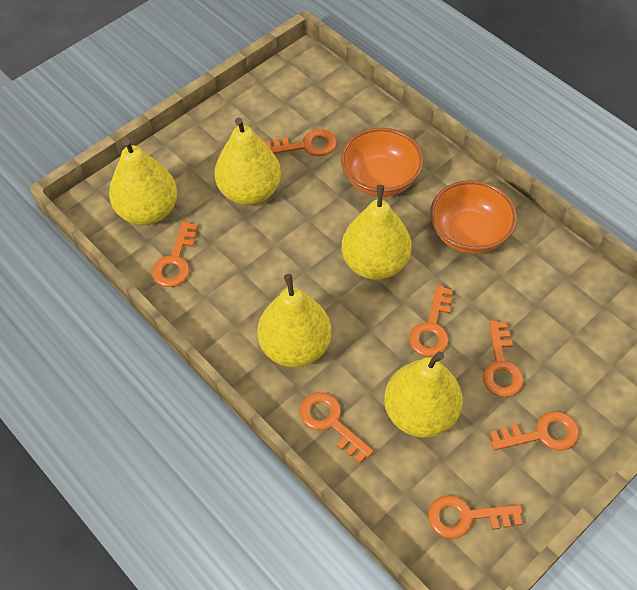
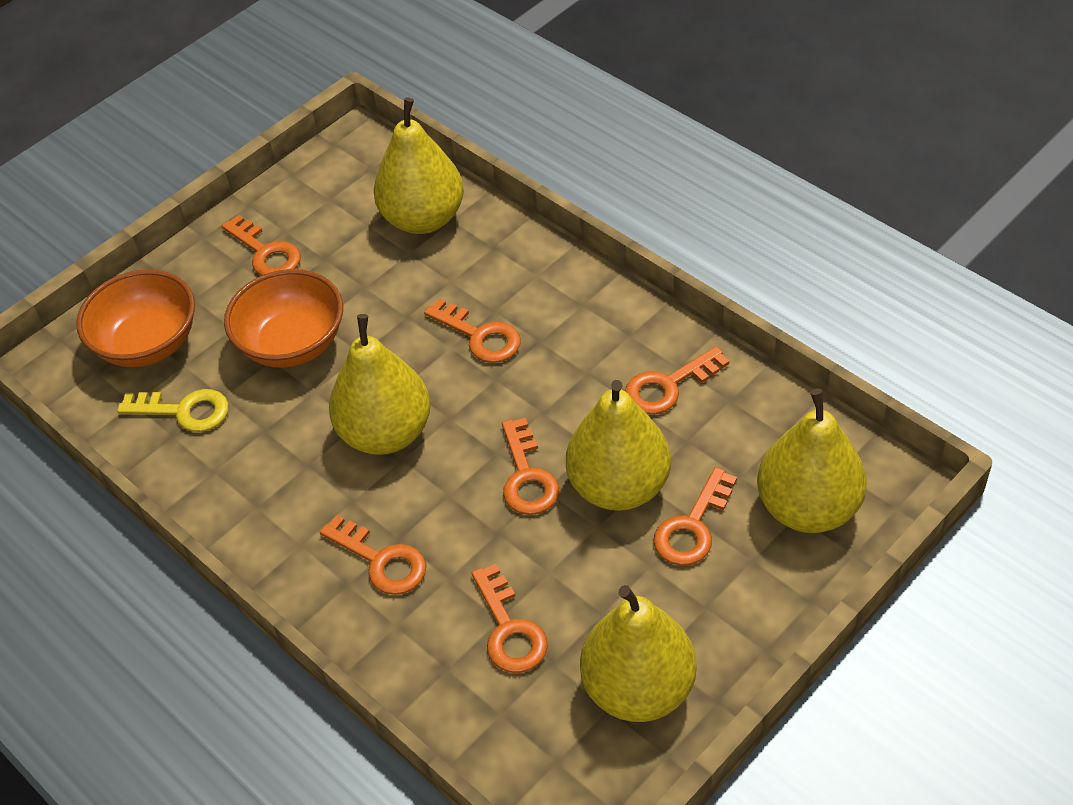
yellow key: none = 0 -> [117,389,229,432] = 1

